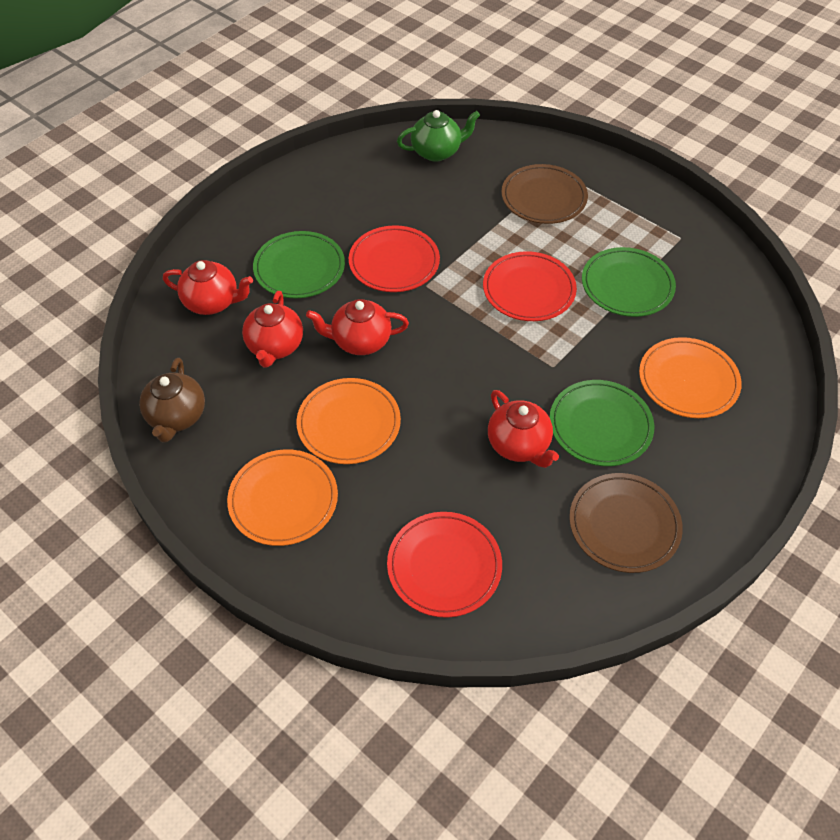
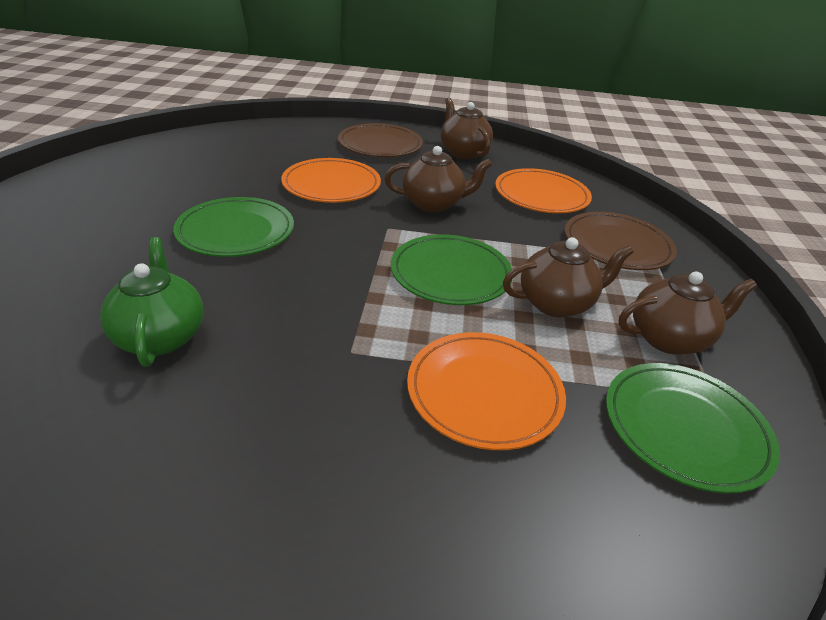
brown teapot: [139,358,205,442] = 1 -> [385,146,492,212] [441,98,493,159] [503,237,633,317] [619,271,757,355] = 4
red plate: [349,225,440,292] [387,512,502,618] [483,251,577,321] = 3 -> none = 0
red teapot: [163,260,253,315] [242,291,303,368] [306,299,409,355] [488,390,559,468] = 4 -> none = 0

